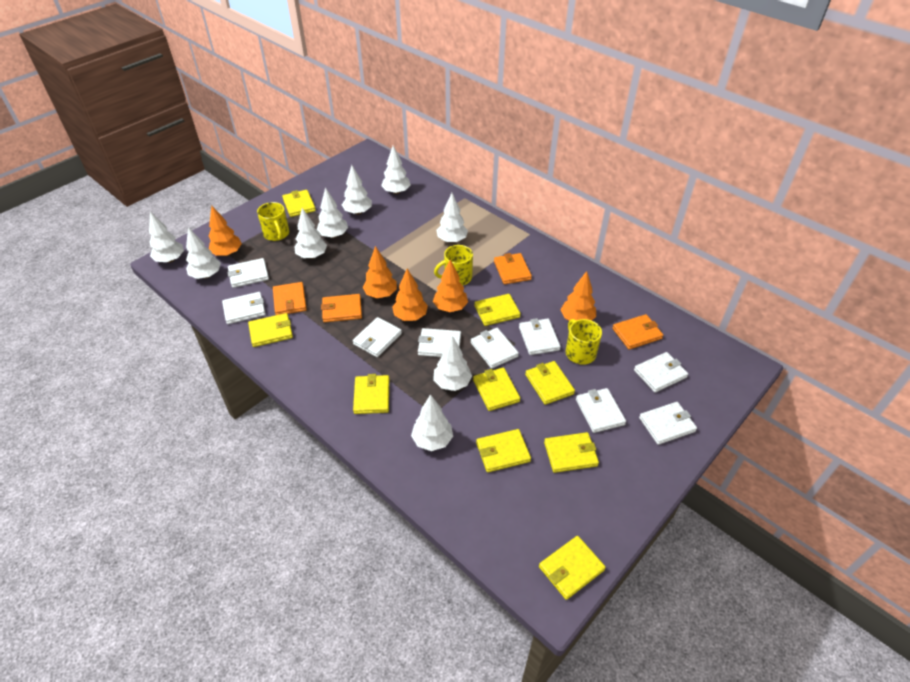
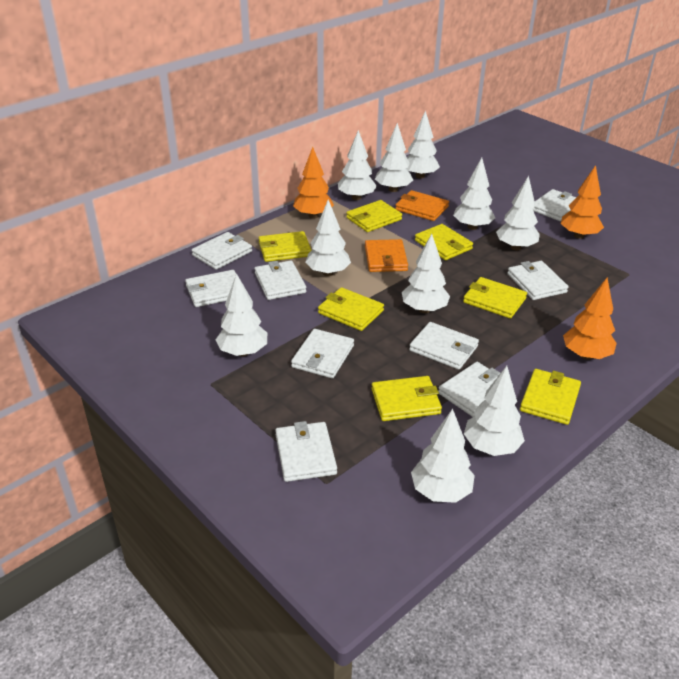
orange tree: [209,205,242,256] [362,246,397,298] [392,269,428,321] [433,260,468,312] [561,271,596,320] = 5 -> [293,147,334,219] [560,165,604,239] [563,278,617,360] = 3
orange wallet: [273,282,307,315] [321,294,362,322] [494,253,532,284] [612,314,663,350] = 4 -> [365,239,408,272] [395,190,449,221] = 2
white tree: [149,212,184,263] [186,227,221,279] [294,208,327,259] [317,187,348,238] [342,165,372,215] [381,146,411,194] [411,394,453,451] [433,336,472,391] [436,193,468,243] = 9 -> [215,273,267,357] [305,200,351,276] [338,130,377,200] [375,123,413,192] [402,234,450,313] [407,110,440,179] [411,409,475,503] [453,158,495,230] [464,366,525,456] [496,176,540,250] = 10
yellow mug: [257,202,289,241] [434,245,473,286] [566,319,602,365] = 3 -> none = 0
yellow wallet: [248,313,293,347] [282,190,316,217] [353,374,389,414] [473,367,520,411] [474,294,521,326] [476,429,531,472] [525,361,575,405] [539,536,606,600] [544,432,599,473] = 9 -> [259,231,312,262] [318,287,384,331] [346,200,402,232] [371,376,442,421] [415,224,473,260] [463,277,527,318] [520,369,581,425] = 7

